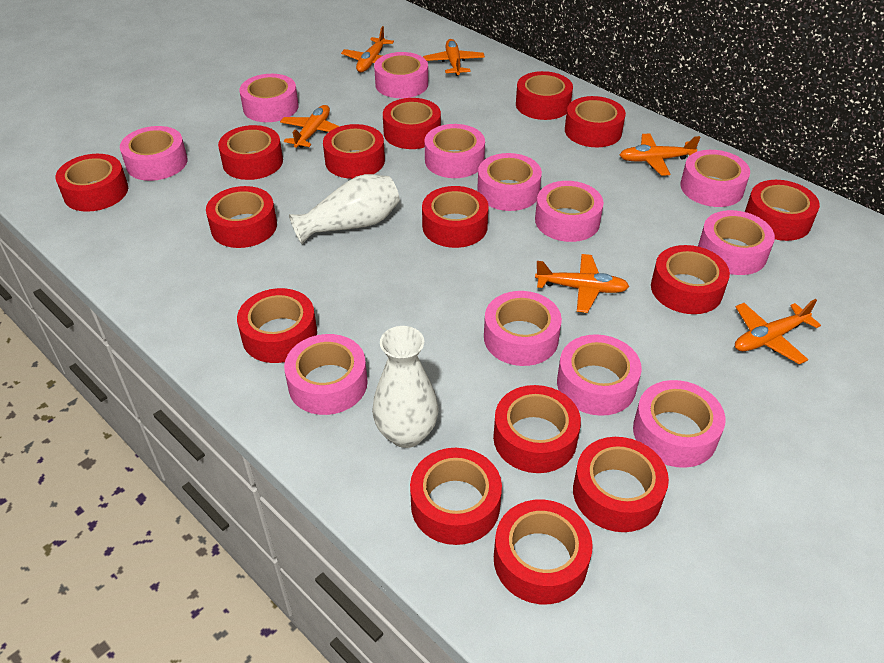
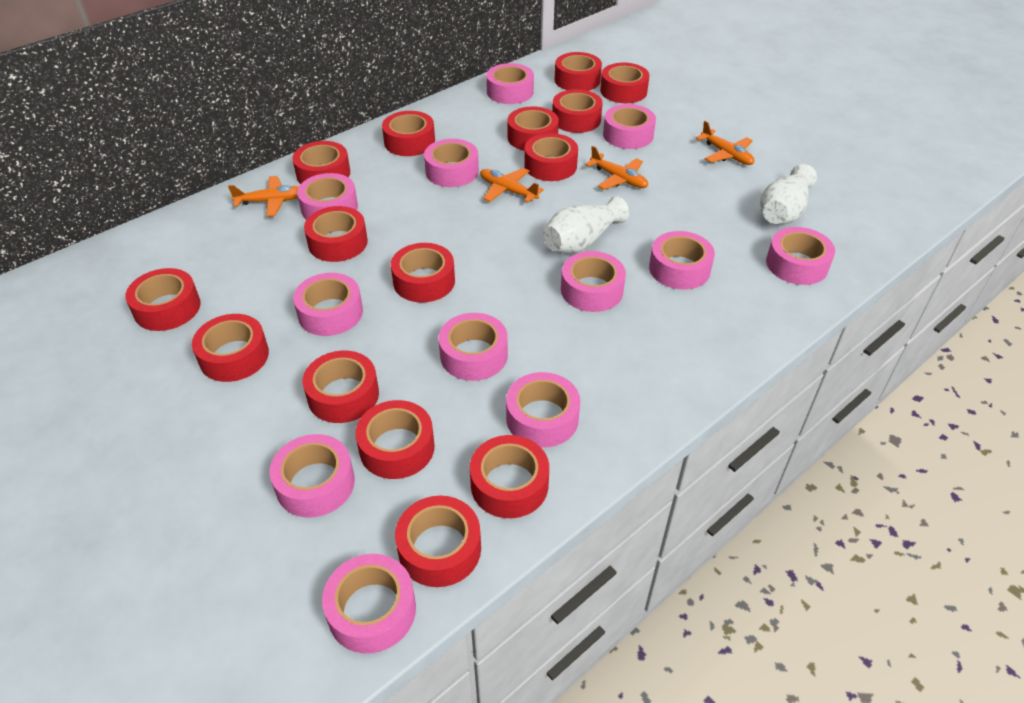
orange plane: [280,105,340,148] [341,26,394,72] [423,39,485,76] [535,254,630,313] [620,133,700,176] [735,299,821,364] = 6 -> [228,176,299,216] [480,168,544,203] [585,146,648,190] [696,121,754,165] = 4

